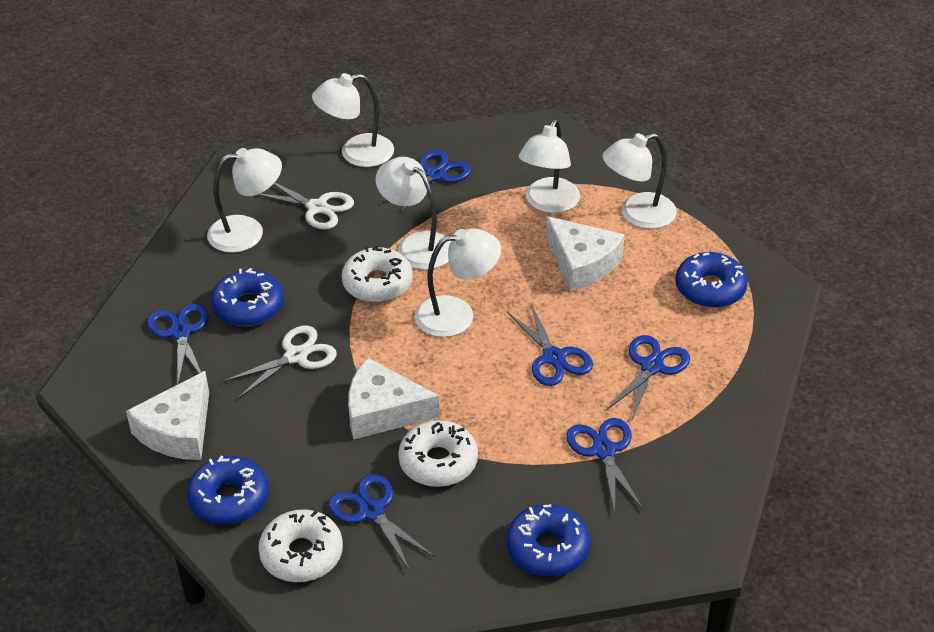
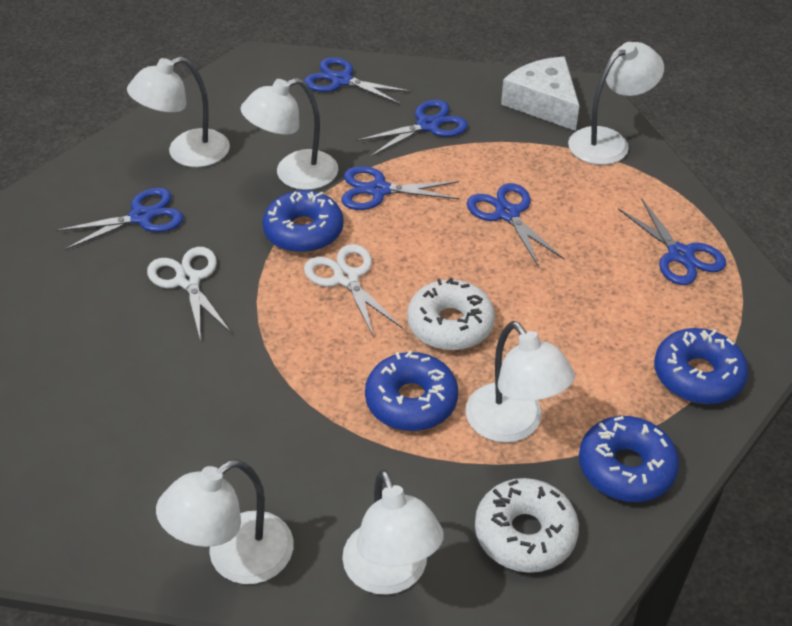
white cheese: [126,371,209,460] [348,358,439,440] [546,216,625,291] = 3 -> [501,57,579,131] = 1
white donut: [258,509,343,582] [341,246,413,303] [398,420,478,487] = 3 -> [407,278,495,351] [475,478,579,573] = 2

